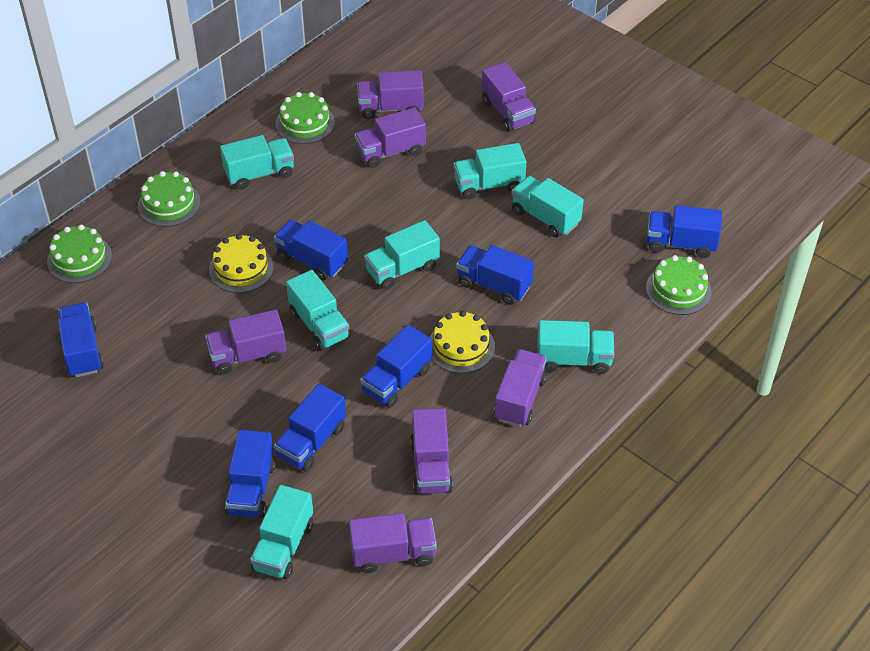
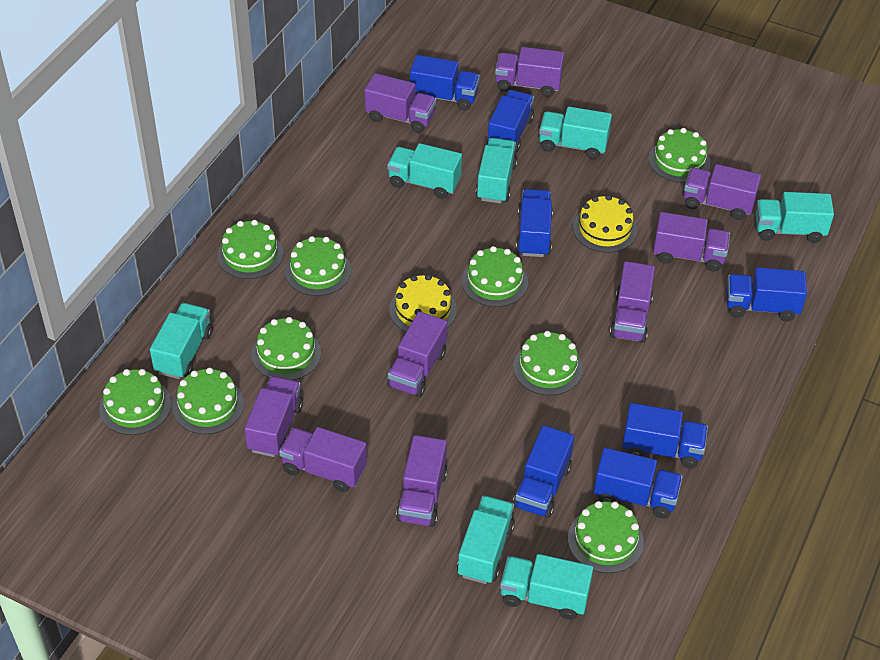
green cake: [47,225,112,283] [138,171,200,227] [275,92,335,144] [646,255,712,315] = 4 -> [99,369,172,435] [172,367,244,434] [217,220,283,279] [252,317,321,380] [285,236,351,296] [462,246,528,307] [513,331,583,395] [568,501,644,573] [649,128,711,183] = 9
purple truck: [205,310,286,374] [349,513,437,573] [355,107,426,168] [357,70,424,119] [410,408,453,494] [482,62,536,132] [494,349,547,427] = 7 -> [244,376,303,457] [279,427,367,492] [365,73,436,133] [387,311,447,397] [396,435,448,527] [495,47,564,97] [610,261,655,343] [653,212,730,272] [684,164,761,220] = 9

